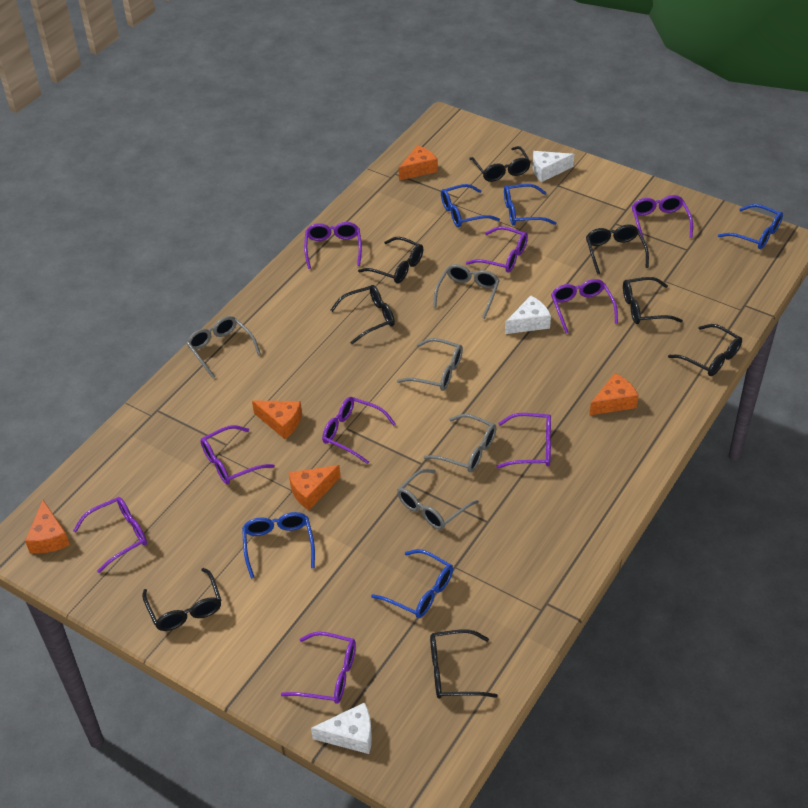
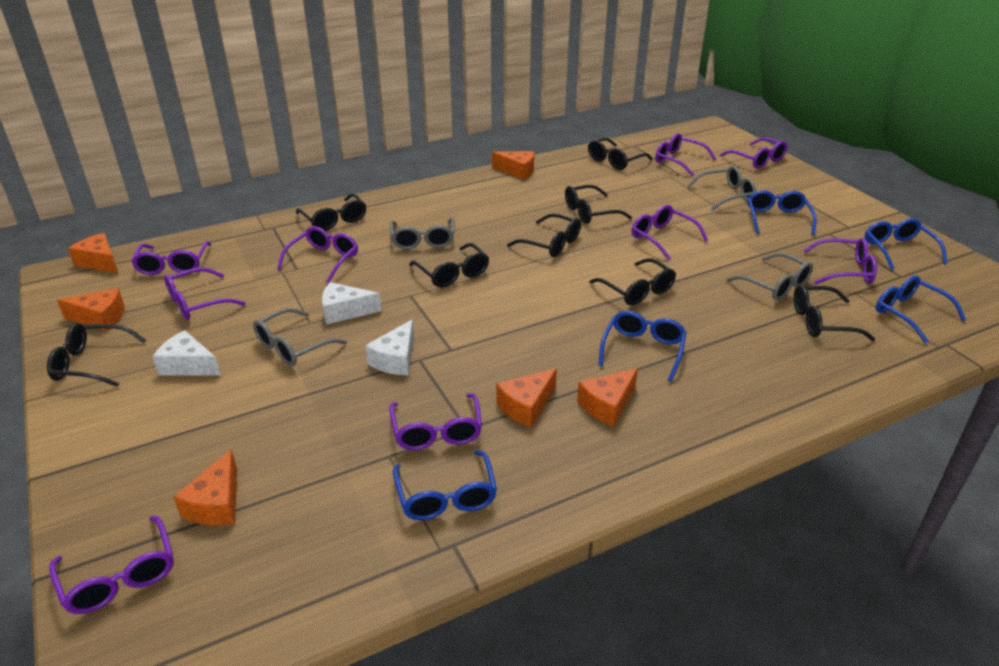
grey glasses: [186,316,261,378] [397,338,463,391] [397,469,479,530] [424,414,497,472] [433,264,500,319] = 5 -> [253,308,347,366] [390,217,454,249] [687,166,756,211] [726,253,813,301] = 4
orange cheese: [25,500,70,553] [252,401,302,439] [288,465,341,510] [399,145,438,181] [589,373,639,415] = 5 -> [57,288,125,331] [68,233,118,273] [173,449,237,525] [492,151,534,180] [496,368,557,427] [577,368,638,426] = 6

